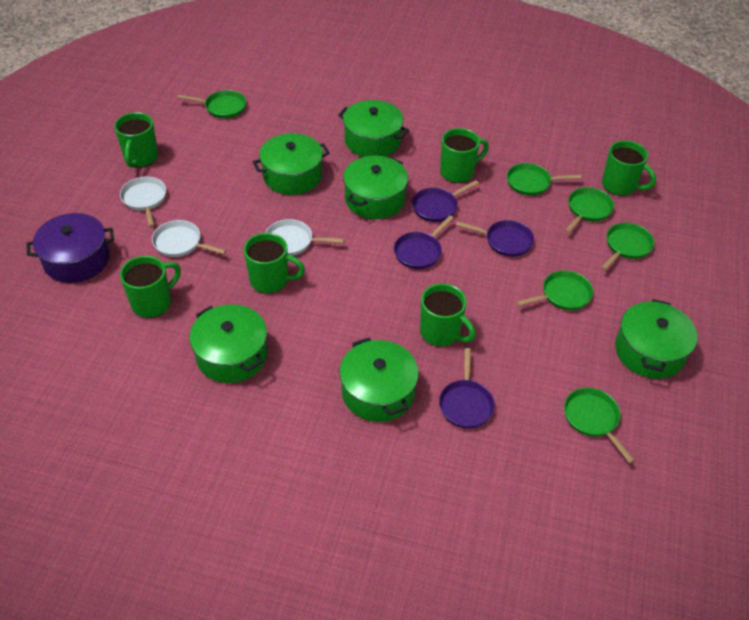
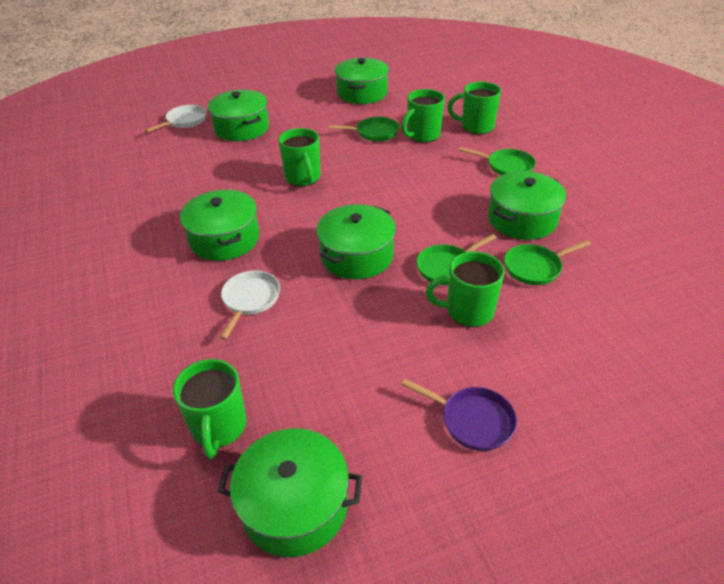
green mug: [114,112,158,168] [120,256,181,318] [244,233,305,294] [420,283,476,347] [440,128,489,183] [602,140,656,196] = 6 -> [173,359,247,459] [278,128,320,186] [401,89,445,142] [426,251,505,327] [447,82,501,134] = 5
green pan: [177,90,246,118] [507,163,582,196] [516,270,593,310] [564,388,635,464] [565,187,614,233] [601,223,654,270] = 6 -> [328,117,399,141] [416,234,497,285] [459,147,536,175] [504,240,591,285] = 4
purple pan: [394,215,454,269] [412,180,479,222] [439,348,495,428] [456,220,534,257] = 4 -> [401,379,517,451] = 1
purple pot: [26,213,114,283] = 1 -> none = 0
white pan: [120,177,166,227] [152,220,226,257] [265,219,344,256] = 3 -> [145,105,207,132] [220,270,280,340] = 2

